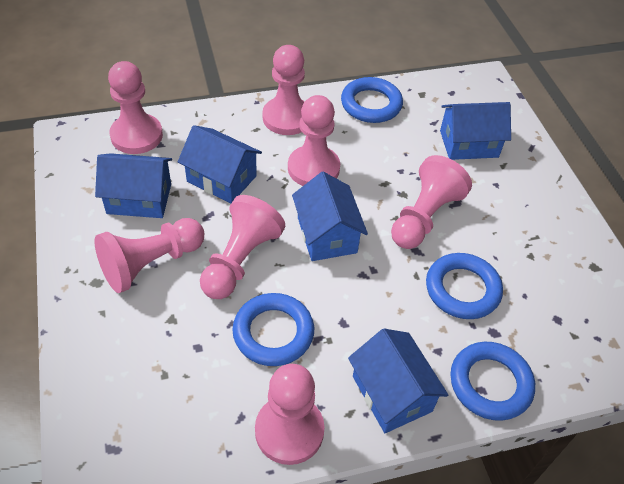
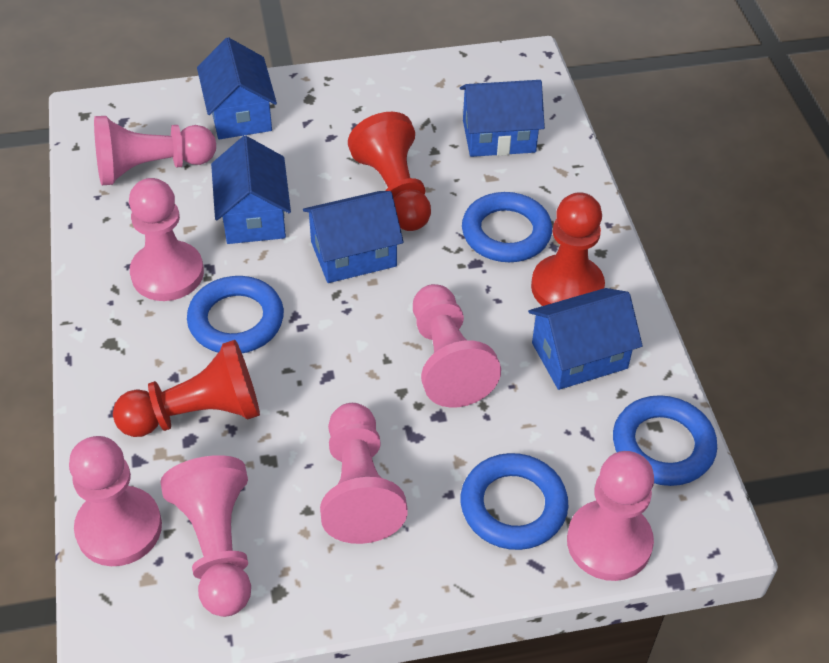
red pawn: none = 0 -> [113,340,260,437] [348,112,431,231] [531,192,605,306] = 3

